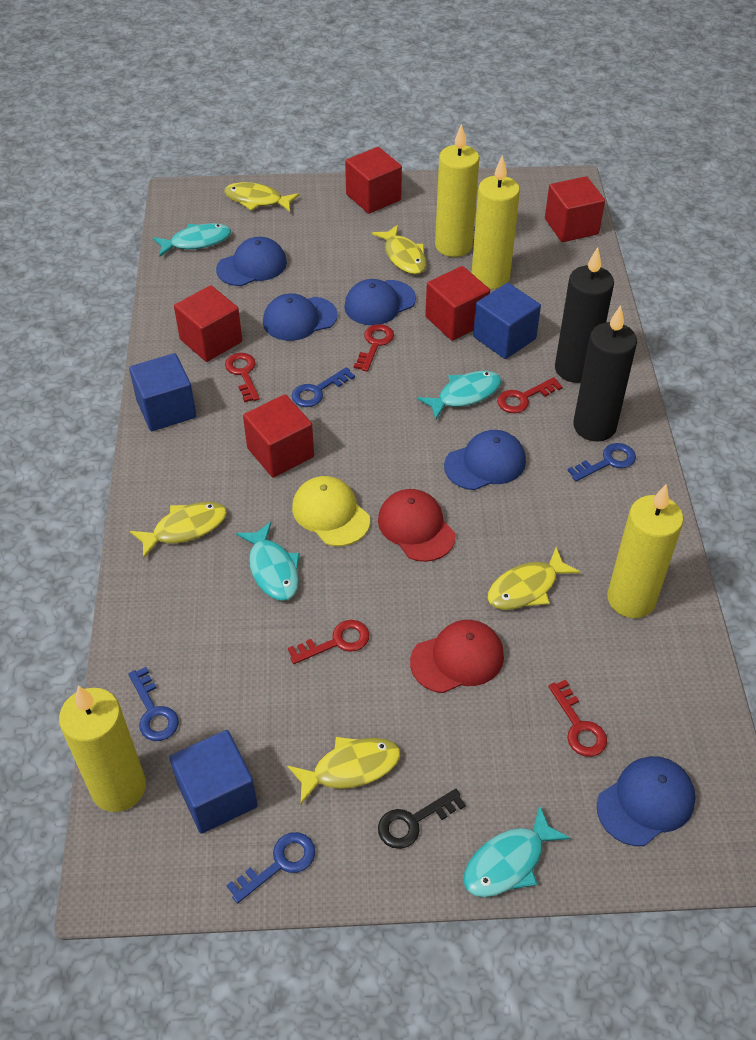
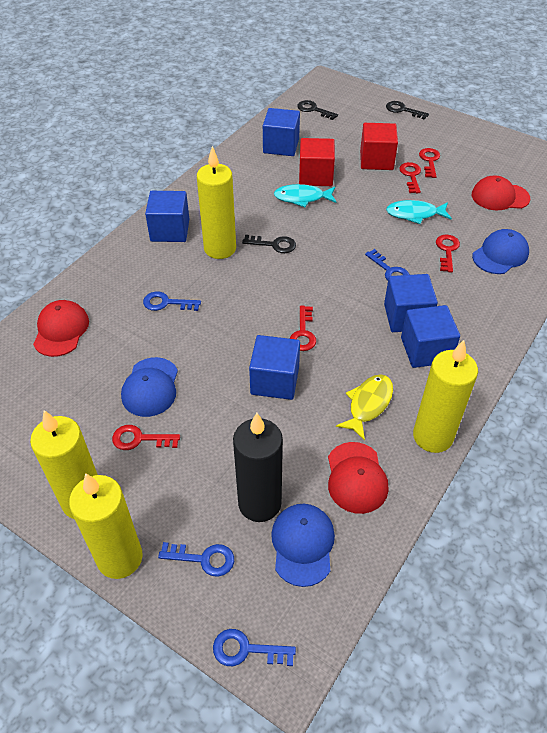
black candle: [555,247,614,383] [573,305,637,441] = 2 -> [233,413,283,522] = 1
black key: [378,789,466,849] = 1 -> [242,235,296,253] [297,100,338,120] [386,101,429,120] = 3
blue cap: [216,237,287,286] [263,293,338,341] [344,279,416,325] [444,430,526,490] [597,756,696,846] = 5 -> [121,357,178,417] [271,504,335,587] [472,229,529,274] = 3
blue cube: [129,353,197,431] [169,730,258,834] [473,283,541,359] = 3 -> [145,191,189,242] [249,335,300,400] [263,108,300,156] [384,274,438,332] [401,305,460,368] = 5
red cap: [378,489,456,562] [410,620,504,693] = 2 -> [33,300,89,357] [328,442,388,514] [472,176,530,210] = 3
red cube: [174,285,242,362] [243,394,314,477] [345,147,402,214] [425,266,490,341] [545,176,605,242] = 5 -> [299,138,335,186] [360,123,398,170] = 2
turquoise fish: [153,223,231,257] [236,522,300,601] [417,371,501,420] [464,805,571,897] = 4 -> [274,184,337,207] [386,200,452,224] = 2
yellow cap: [292,476,370,546] = 1 -> none = 0
yellow fish: [130,502,227,559] [224,182,299,212] [287,737,400,804] [372,225,427,274] [487,547,581,610] = 5 -> [336,374,393,441] = 1

